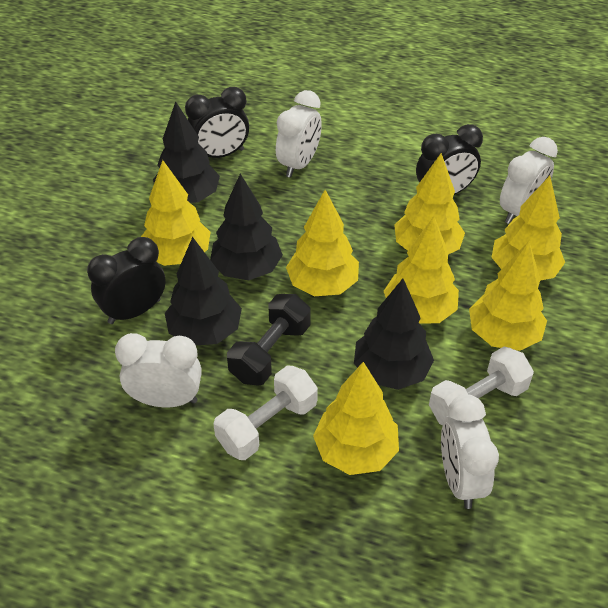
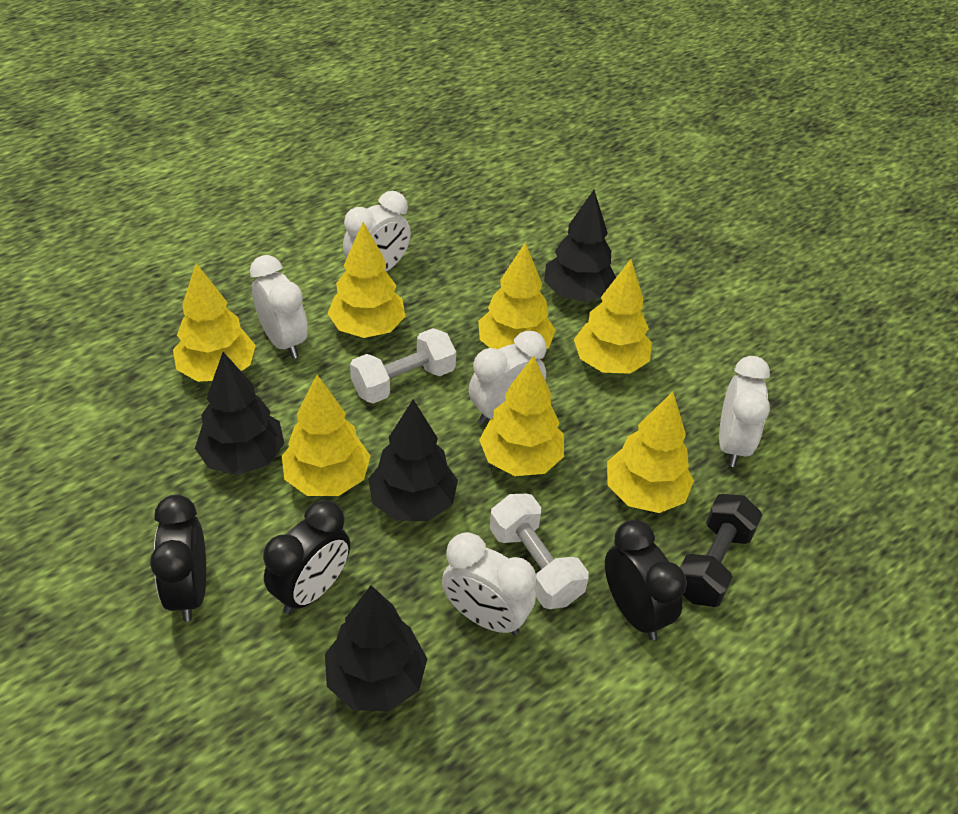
white clock: [115,333,202,407] [276,90,322,178] [441,394,499,509] [500,137,558,224] = 4 -> [250,255,308,359] [343,191,411,272] [442,532,536,635] [469,331,547,425] [719,356,770,467] = 5

